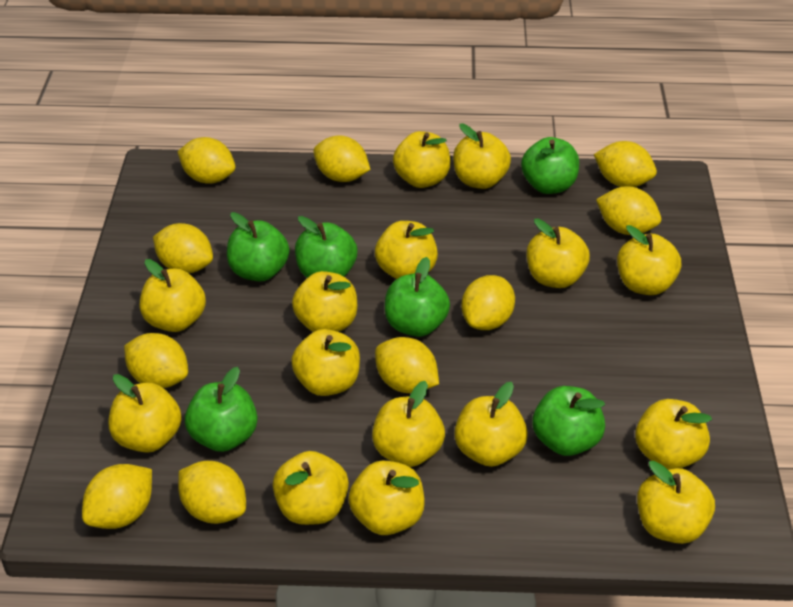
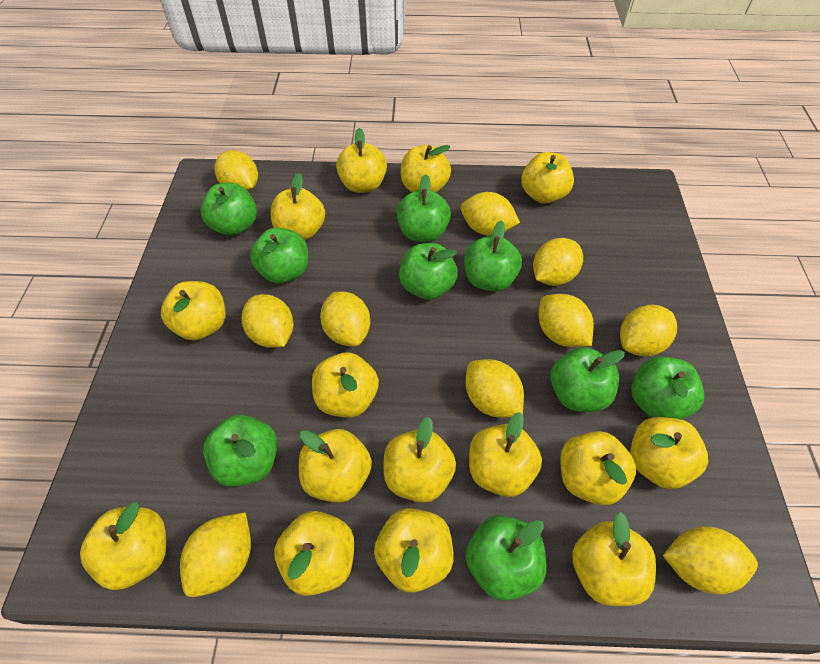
green apple: [185,367,258,452] [227,212,289,281] [295,216,357,278] [385,257,450,337] [521,137,579,194] [533,386,605,456] = 6 -> [201,183,257,236] [203,415,278,487] [250,228,308,284] [397,174,451,242] [399,243,458,300] [464,221,522,292] [466,515,546,601] [550,347,625,412] [631,356,704,419] = 9

